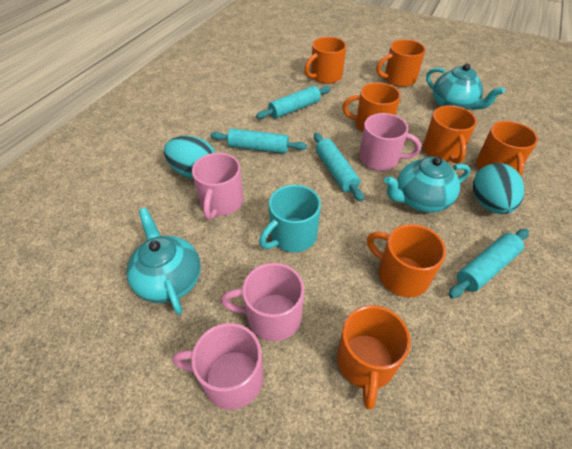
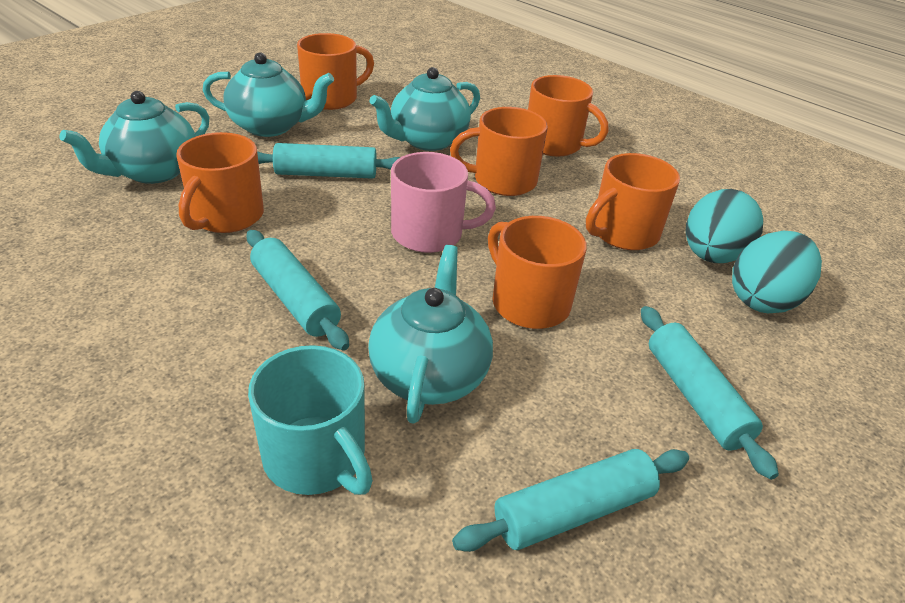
orange mug: [305,37,346,84] [337,305,411,410] [342,83,401,132] [367,224,446,297] [376,39,425,87] [423,105,477,164] [476,121,538,176] = 7 -> [176,132,264,233] [297,33,374,110] [450,107,548,196] [488,216,587,329] [528,75,608,156] [586,153,680,250] = 6
pink mug: [172,323,264,410] [192,153,243,220] [221,263,304,341] [359,113,421,171] = 4 -> [391,152,496,253] = 1
turquoise teapot: [126,208,201,315] [384,157,470,213] [426,64,505,110] = 3 -> [59,91,209,184] [203,52,334,137] [368,245,493,424] [369,67,480,151] = 4

